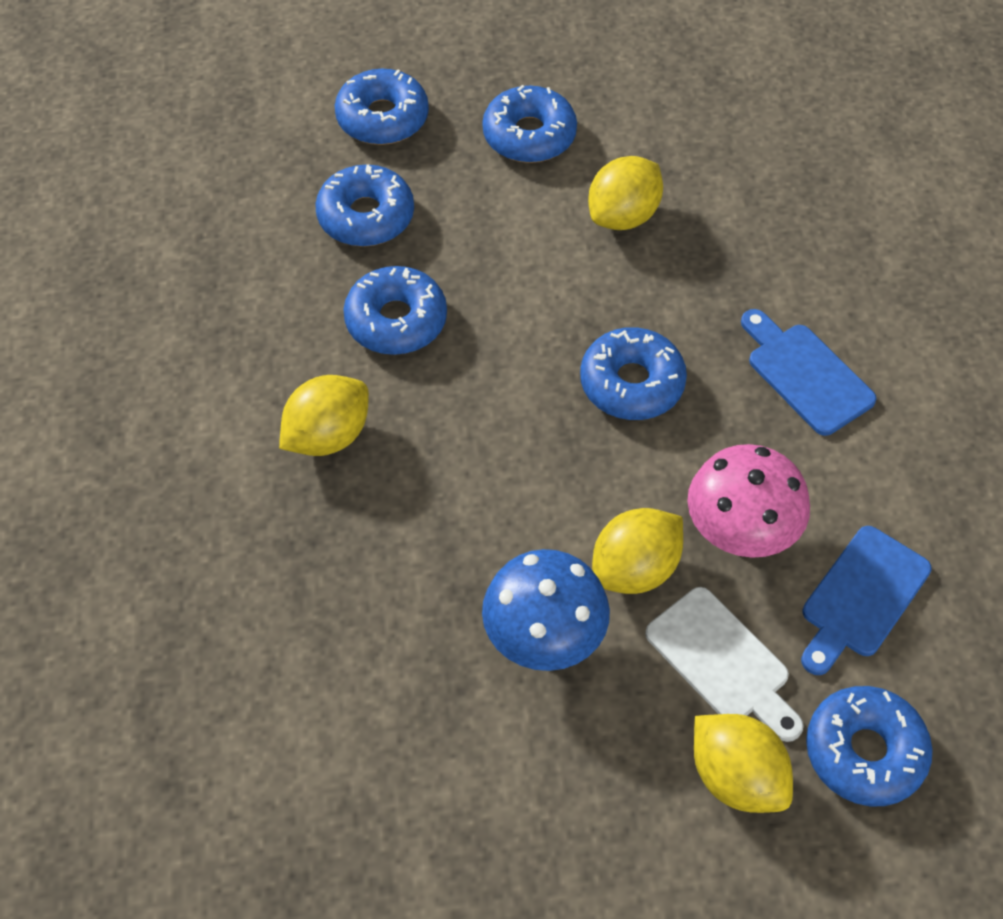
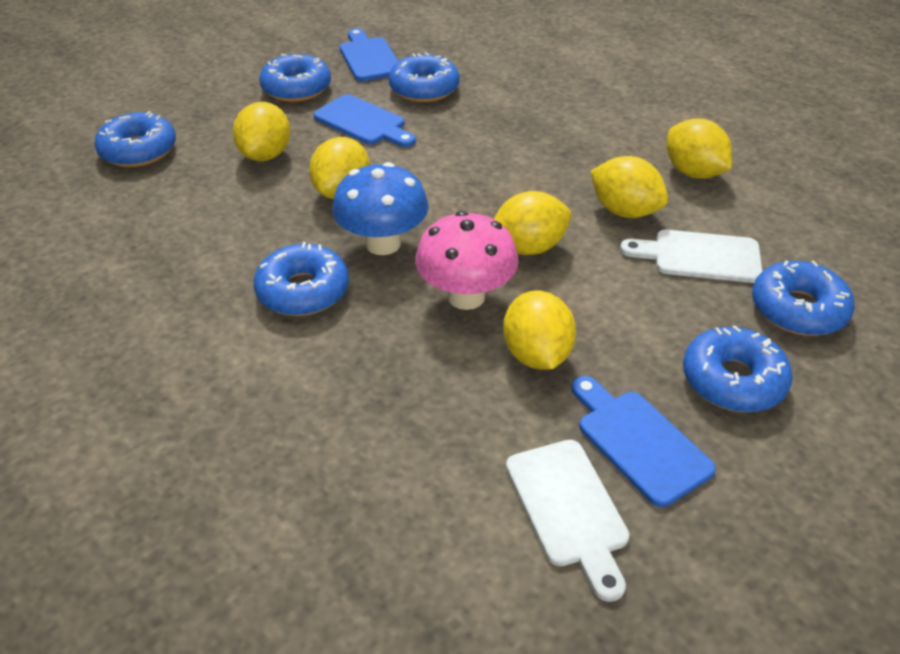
blue cutting board: [741,309,877,436] [801,526,932,675] = 2 -> [314,94,416,147] [340,28,398,81] [571,376,716,507] = 3
white cutting board: [645,587,804,742] = 1 -> [506,440,629,602] [620,230,762,283] = 2
yellow lemon: [279,375,369,456] [588,156,663,230] [592,508,683,594] [694,714,793,813] = 4 -> [233,102,290,161] [309,137,370,199] [494,191,571,255] [503,291,576,370] [590,156,668,218] [667,118,732,179] = 6

